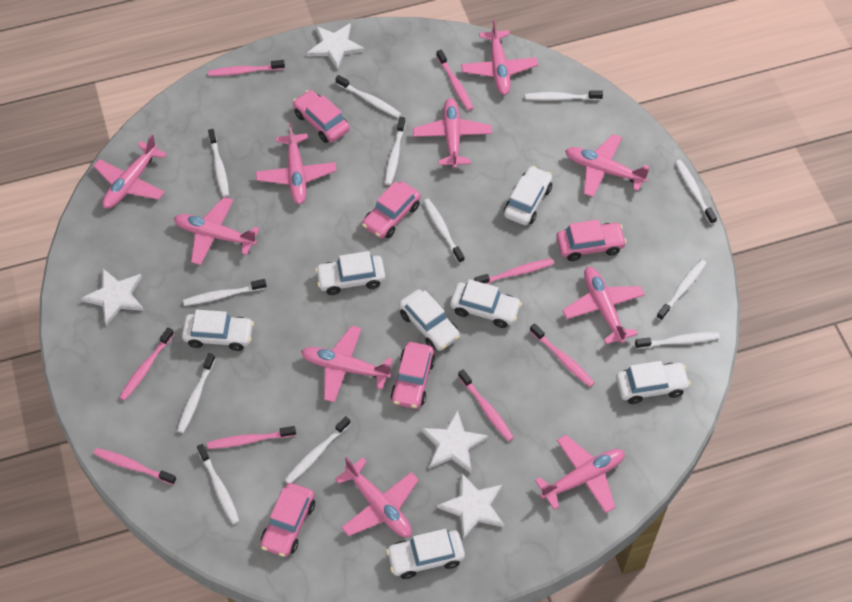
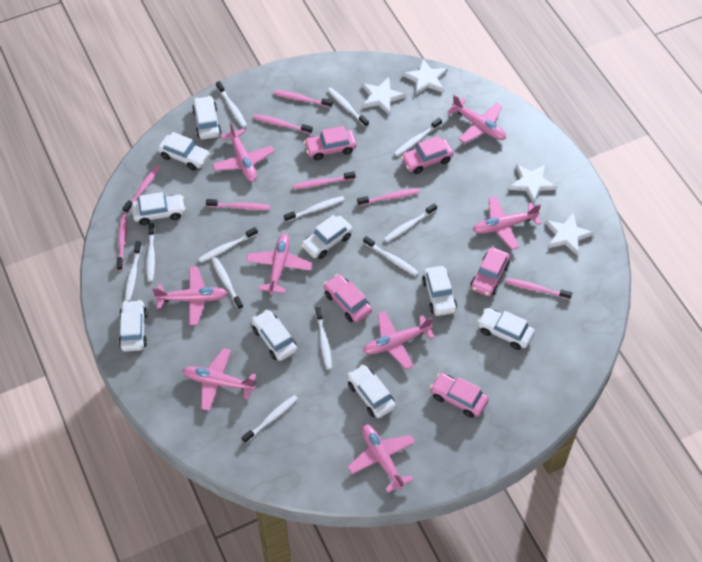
pink plane: [93,135,167,209] [174,197,260,265] [256,123,336,204] [301,326,393,403] [335,457,419,537] [413,98,492,168] [461,19,538,95] [535,435,625,513] [562,267,645,344] [565,134,650,197] = 10 -> [152,267,228,325] [182,348,257,411] [212,122,274,182] [246,234,312,295] [348,424,415,493] [363,311,435,369] [447,95,506,143] [473,196,541,250] = 8
white car: [182,309,254,351] [315,251,386,295] [386,529,465,579] [399,289,460,351] [450,279,522,328] [504,166,552,225] [616,361,691,404] = 7 -> [119,300,147,351] [132,192,186,225] [158,132,210,171] [192,96,221,139] [252,310,297,361] [301,215,353,259] [347,365,396,418] [422,266,457,316] [477,308,535,350] = 9

